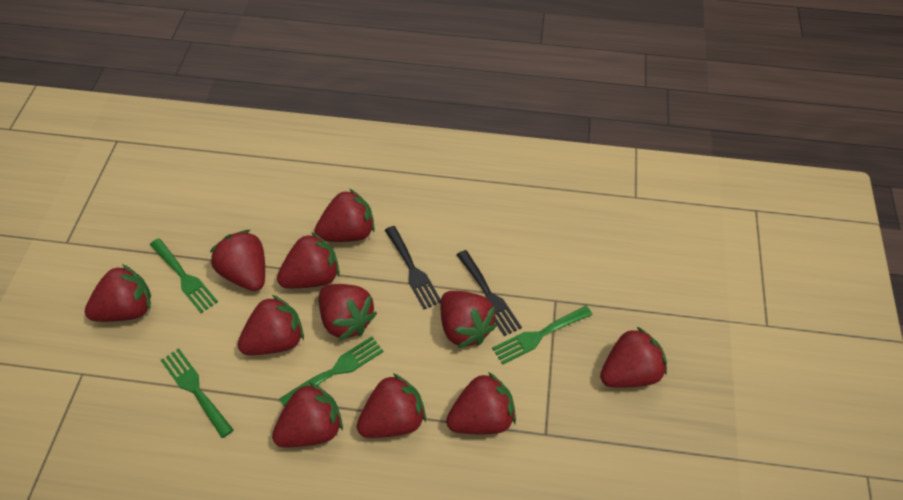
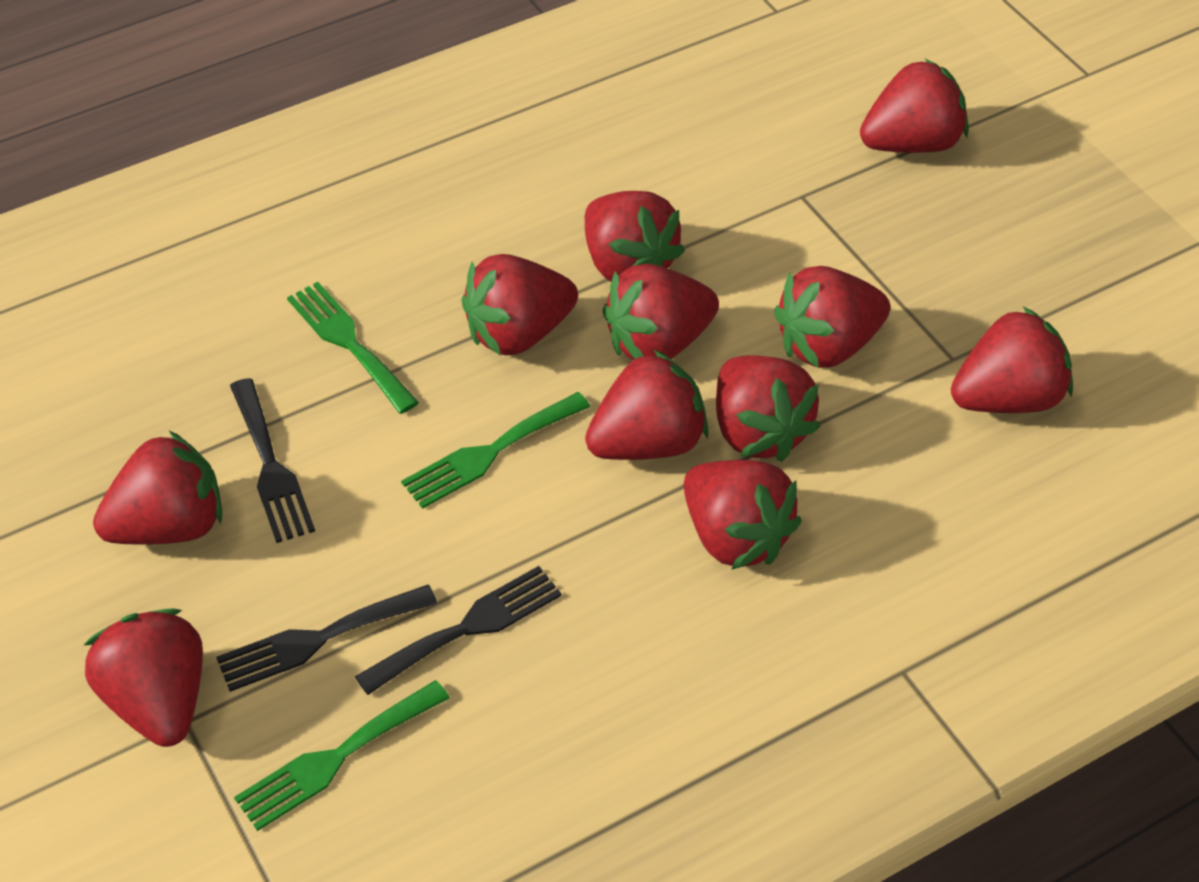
black fork: [385,226,441,309] [457,250,522,336] = 2 -> [216,585,437,692] [230,378,315,543] [355,566,562,695] = 3
green fork: [150,238,218,313] [161,348,233,438] [279,337,384,407] [492,306,592,365] = 4 -> [234,680,450,831] [287,282,419,414] [401,392,590,509] = 3

